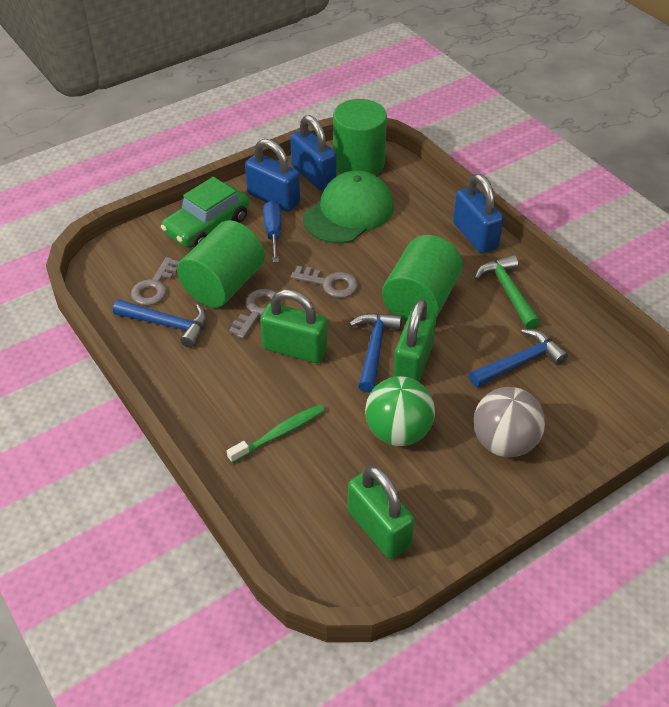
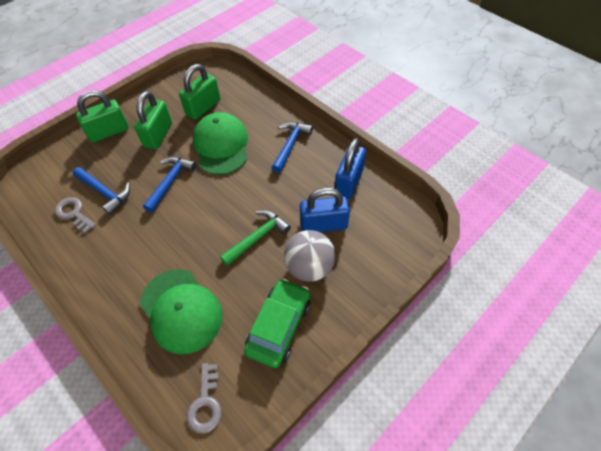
blue padlock: [245,139,300,212] [290,115,336,190] [453,174,504,253] = 3 -> [300,187,350,232] [335,138,366,199] = 2
blue screwdriver: [263,201,281,263] = 1 -> none = 0
green ball: [365,376,435,446] = 1 -> none = 0
green cap: [303,171,394,244] = 1 -> [140,269,223,354] [193,112,248,175] = 2
green cylinder: [177,220,265,308] [333,99,387,175] [382,235,463,322] = 3 -> none = 0
green toothbrush: [227,404,325,463] = 1 -> none = 0
grey key: [131,257,180,306] [229,289,282,339] [291,266,358,298] = 3 -> [55,197,96,233] [187,363,221,434] = 2

